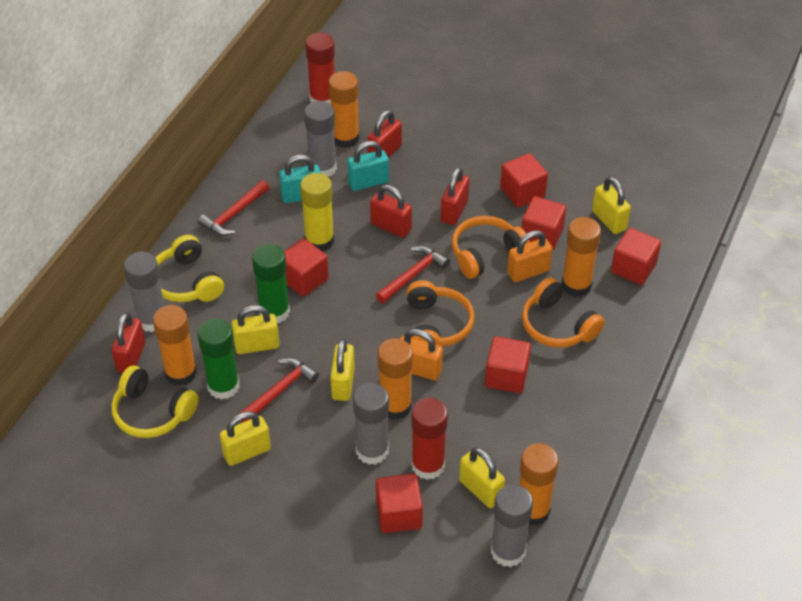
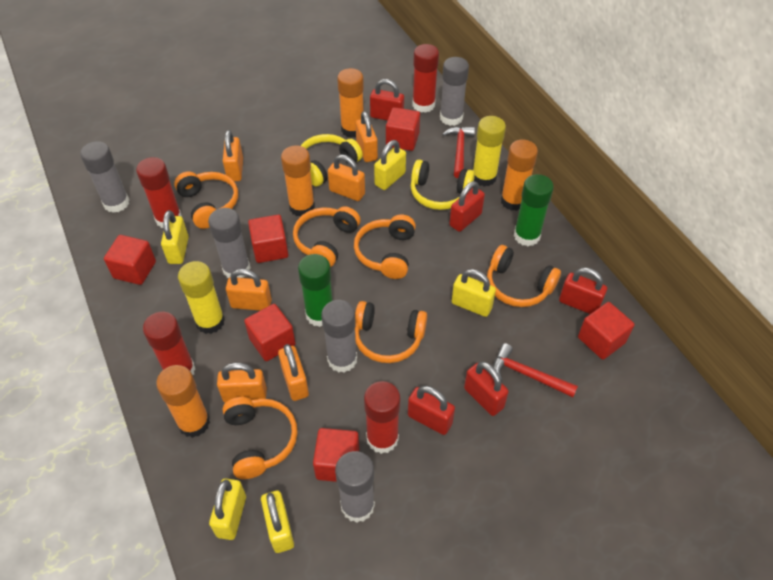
grey glue stick: [124,252,165,332] [304,101,337,177] [353,383,389,465] [491,484,533,567] = 4 -> [80,141,129,213] [208,208,251,278] [321,300,357,373] [335,451,375,523] [440,57,469,126] = 5
orange glue stick: [153,305,197,386] [329,71,359,148] [378,338,413,420] [519,443,559,526] [561,217,601,297] = 5 -> [156,365,210,438] [281,145,315,217] [337,68,364,138] [501,140,538,211] = 4
orange headphones: [407,280,475,346] [452,216,530,279] [522,278,605,348] = 3 -> [174,172,238,229] [223,397,298,479] [293,206,361,267] [354,215,416,279] [355,301,427,363] [487,245,561,307] = 6
orange padlock: [400,329,443,380] [507,230,552,282] = 2 -> [217,363,267,403] [223,130,243,181] [226,269,272,311] [278,344,309,401] [328,155,365,201] [356,111,378,162] = 6
red glue stick: [306,33,335,104] [411,398,448,480] = 2 -> [136,157,182,228] [143,312,195,375] [364,381,400,454] [412,44,439,113] = 4
red hammer: [198,180,269,236] [239,358,319,422] [376,246,449,304] = 3 -> [443,127,475,178] [493,343,578,397] = 2
red padlock: [111,312,145,373] [367,110,402,158] [370,185,412,238] [441,167,469,225] = 4 -> [370,79,404,121] [408,386,455,435] [449,181,485,232] [464,362,509,416] [559,268,607,314] = 5
turquoise padlock: [279,155,321,203] [347,141,389,191] = 2 -> none = 0
yellow glue stick: [300,173,334,251] = 1 -> [178,261,225,334] [473,116,506,187] = 2

